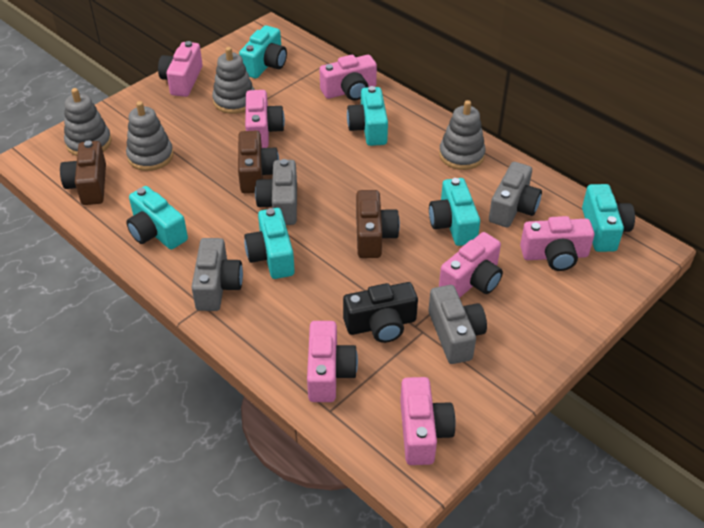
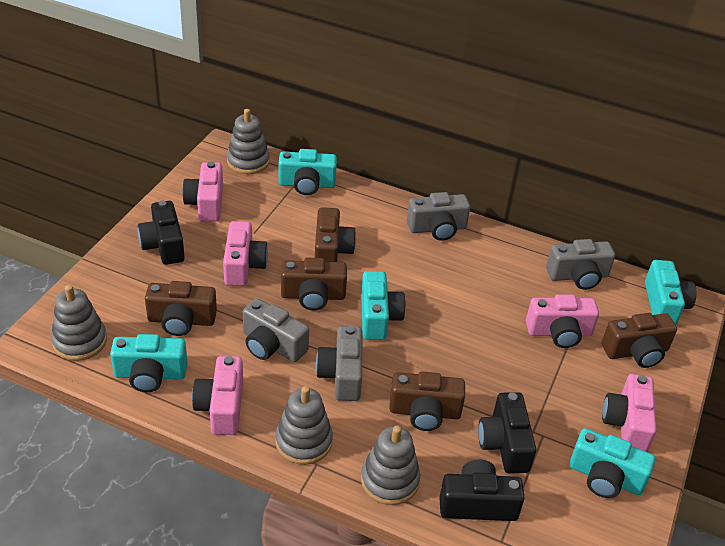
black camera: [343,282,418,343] = 1 -> [138,201,185,265] [439,460,525,521] [478,392,536,473] = 3
brown camera: [60,141,106,205] [238,131,279,193] [356,190,400,258] = 3 -> [145,281,217,336] [281,258,347,310] [315,207,356,262] [389,371,465,431] [602,313,677,368] = 5
pink camera: [158,41,203,97] [245,90,285,148] [307,321,358,402] [320,55,377,101] [400,377,456,465] [439,232,503,298] [520,216,594,271] = 7 -> [182,161,223,221] [192,356,243,435] [223,221,268,286] [526,294,599,348] [602,374,657,452] = 5
turquoise camera: [126,186,188,250] [239,26,287,78] [244,208,295,279] [347,86,388,146] [429,178,480,246] [582,184,635,252] = 6 -> [110,334,187,392] [278,149,337,195] [361,271,406,340] [569,428,655,498] [645,260,697,325] = 5

